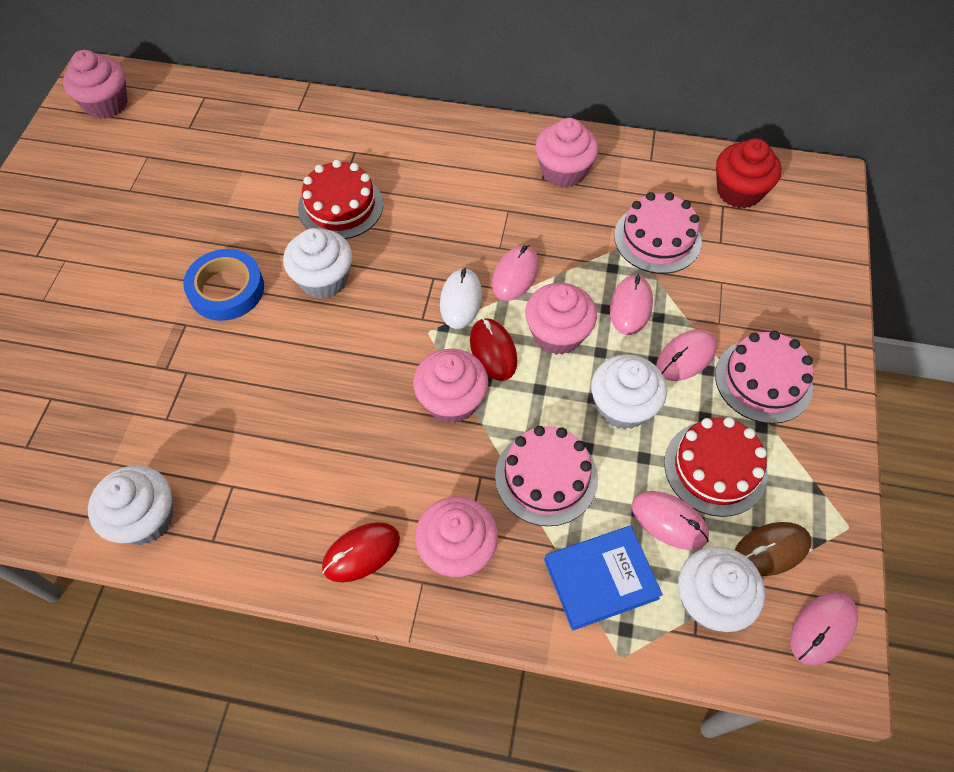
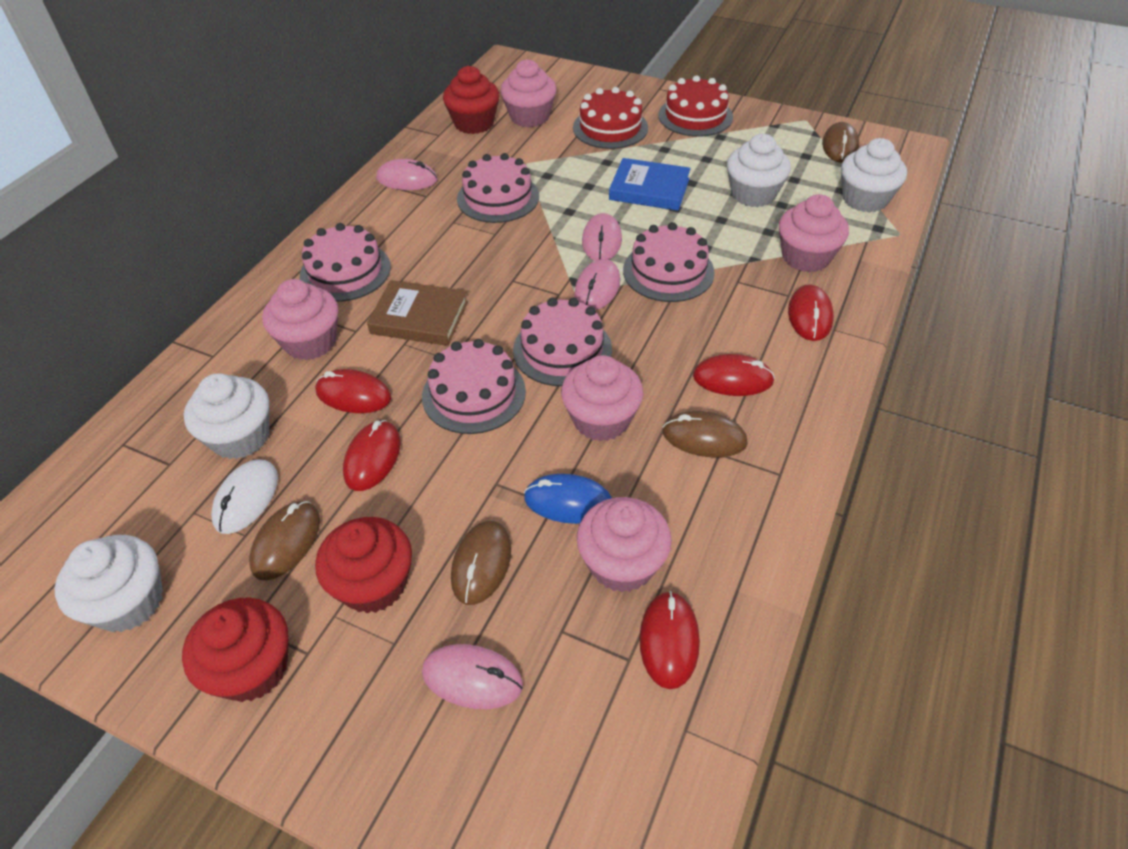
blue mouse: none = 0 -> [524,474,612,524] = 1
blue tape: [183,249,264,321] = 1 -> none = 0
brown book: none = 0 -> [367,280,468,346] = 1
brown mouse: [735,522,812,576] = 1 -> [249,501,320,581] [451,521,511,605] [663,411,748,457] [822,122,859,163] = 4
pink cake: [495,426,598,526] [614,192,702,274] [715,331,813,424] = 3 -> [300,223,391,302] [422,339,526,434] [457,153,539,223] [513,298,612,386] [623,222,715,302] = 5
pink mouse: [492,245,539,301] [610,275,653,335] [632,491,709,550] [656,329,717,381] [790,592,858,666] = 5 -> [376,159,437,190] [422,644,523,709] [574,259,620,310] [582,213,622,261] = 4
red cupcake: [716,138,782,208] = 1 -> [182,598,289,702] [315,517,412,614] [443,66,499,134] = 3
red mouse: [322,522,400,583] [470,318,517,381] = 2 -> [315,369,391,413] [343,420,401,491] [639,591,700,689] [693,354,775,396] [788,285,834,341] = 5

